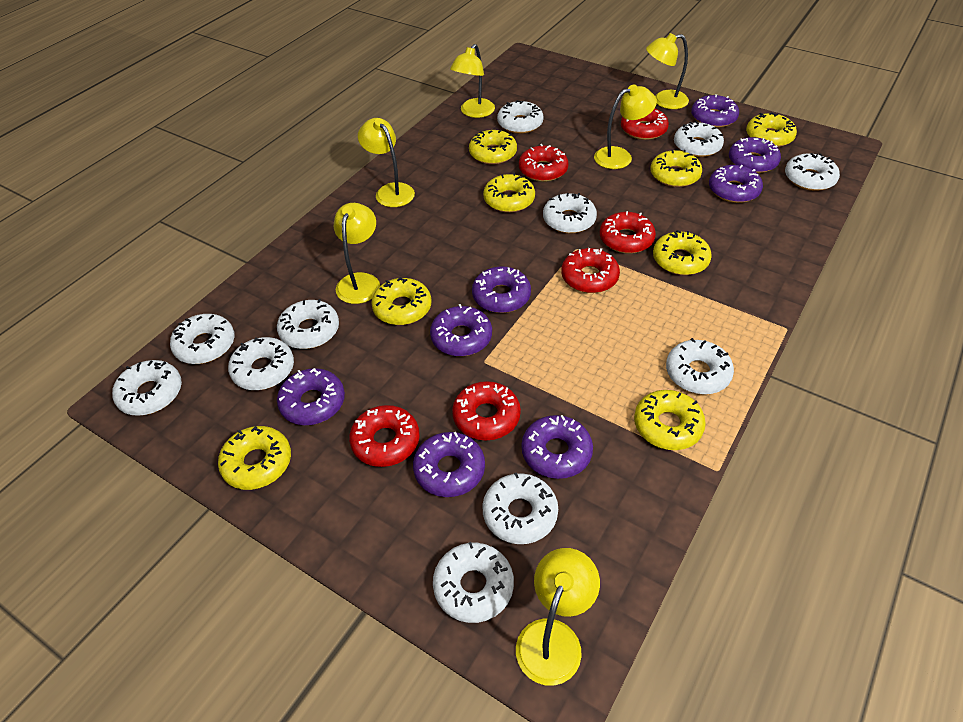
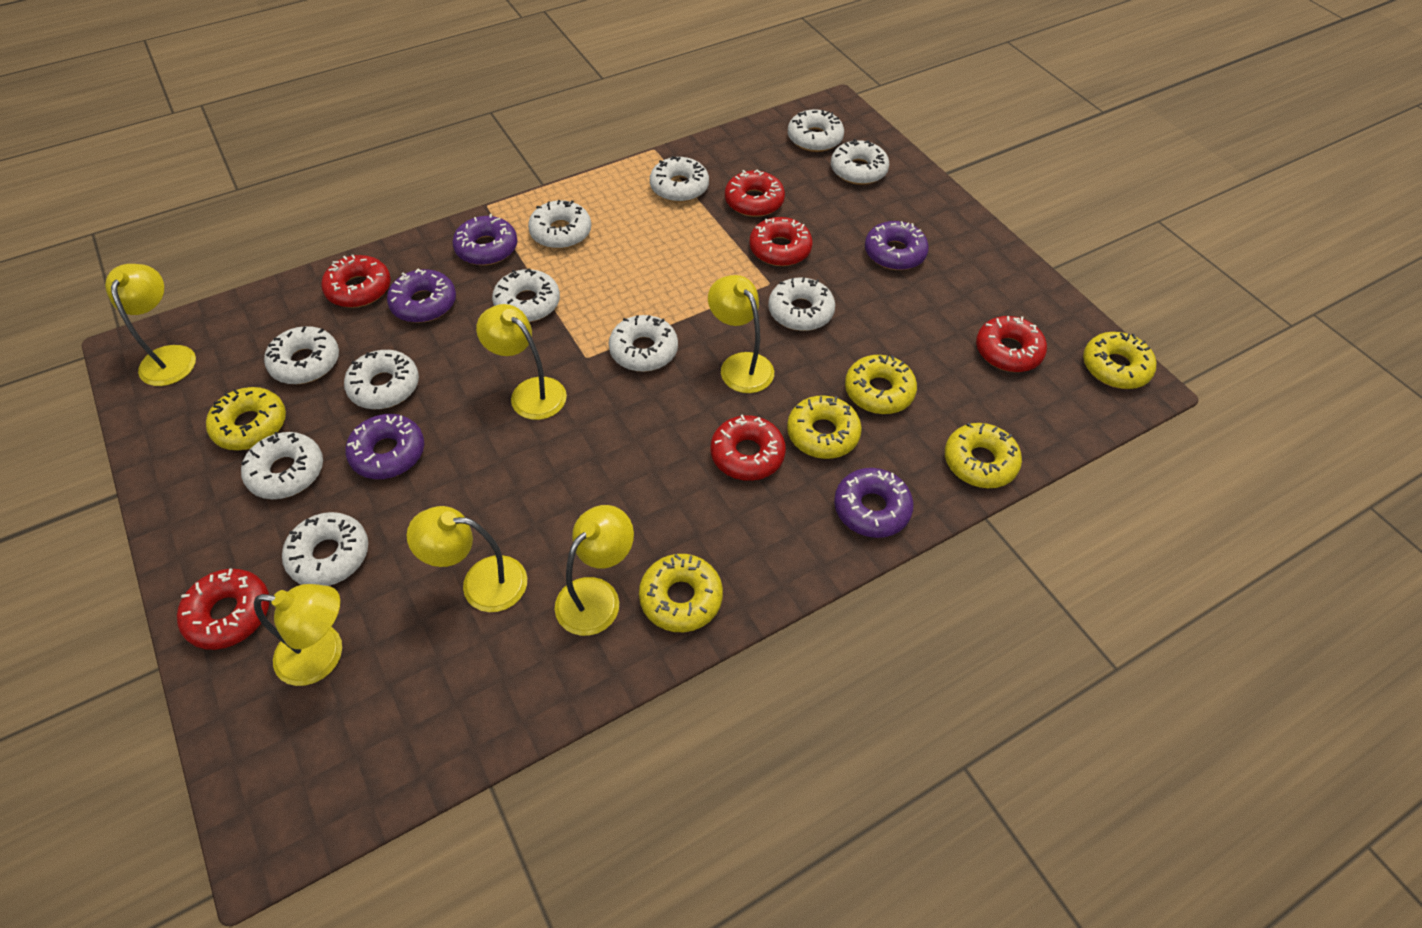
purple donut: [277,368,345,425] [413,432,485,497] [430,304,492,356] [472,266,531,313] [521,415,593,479] [691,94,739,128] [709,165,763,203] [729,137,781,173] = 8 -> [345,414,424,479] [387,268,456,323] [452,214,517,265] [834,468,913,538] [865,221,929,270] = 5
yellow donut: [218,426,291,490] [371,277,432,325] [469,130,517,165] [483,173,535,213] [634,390,706,450] [650,150,702,187] [653,230,712,275] [746,112,797,147] = 8 -> [206,387,286,450] [639,554,723,632] [787,396,862,459] [845,355,917,414] [945,423,1022,488] [1083,332,1156,389] = 6

